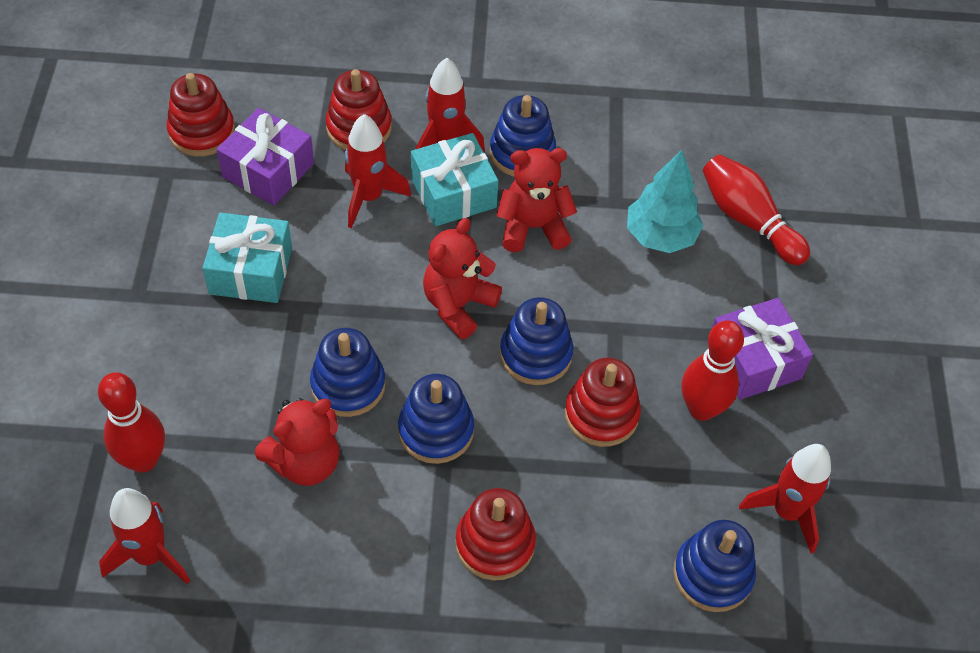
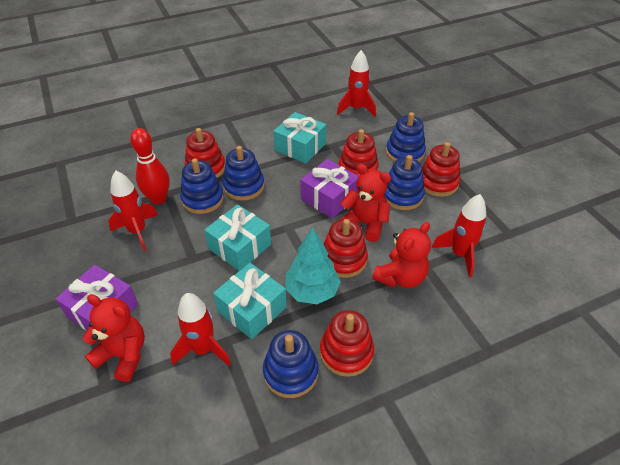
red bowling pin: [98,372,165,473] [682,320,744,421] [703,154,810,265] = 3 -> [130,128,170,205] = 1
red stacking toy: [167,73,235,156] [326,69,392,150] [456,488,536,581] [565,358,641,447] = 4 -> [185,128,225,178] [320,310,374,377] [324,219,368,278] [339,129,379,176] [422,142,460,197] = 5
turquoise gift: [203,213,292,303] [411,133,499,227] = 2 -> [204,204,271,271] [213,263,287,339] [273,112,326,164] = 3

